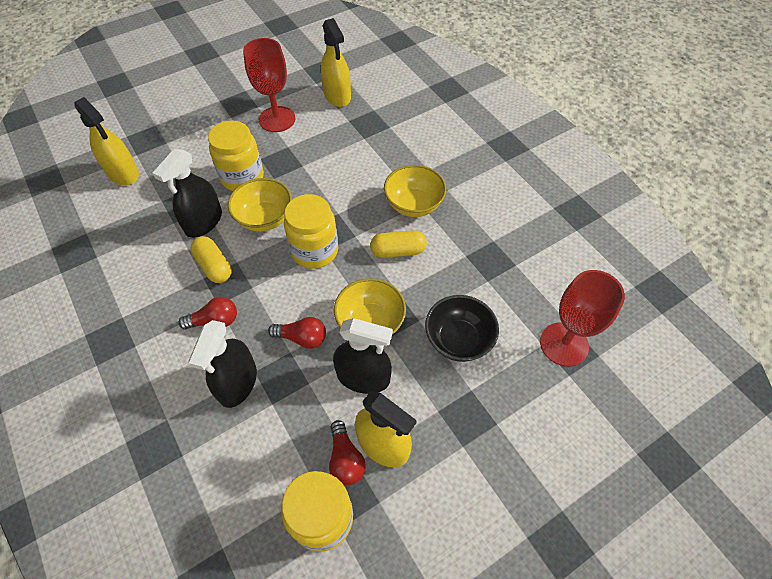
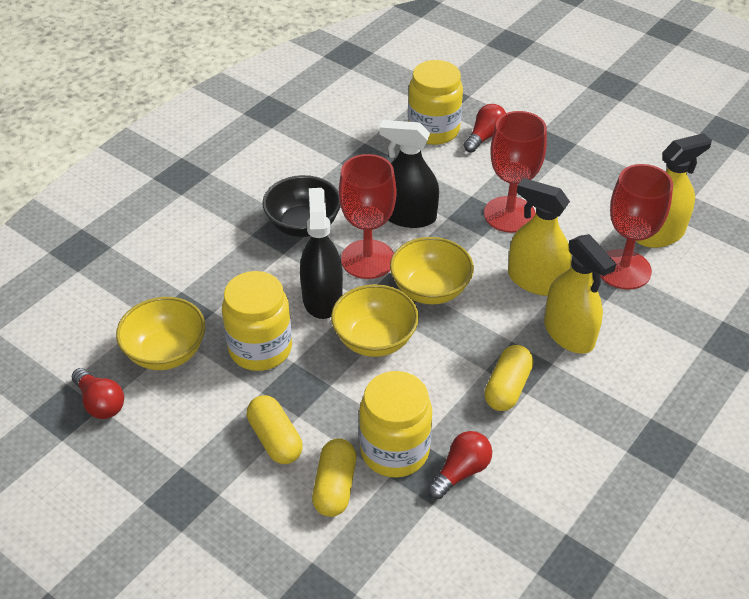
black spray bottle: [153,149,222,238] [188,320,257,408] [333,318,393,394] = 3 -> [300,188,343,319] [379,120,439,228] = 2
red goblet: [243,38,295,132] [540,270,625,367] = 2 -> [339,154,396,279] [484,111,547,233] [600,164,673,290] = 3
yellow capsule: [191,236,232,283] [370,230,427,258] = 2 -> [247,395,303,464] [312,439,356,517] [484,345,533,411] = 3

